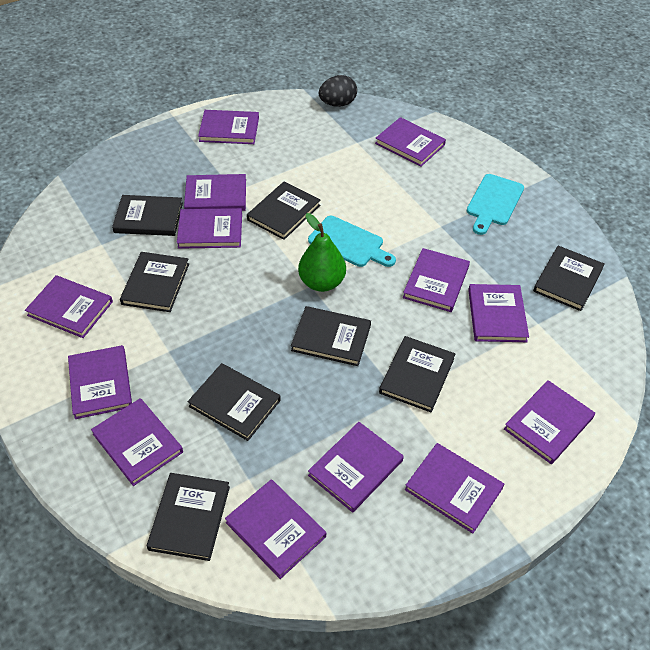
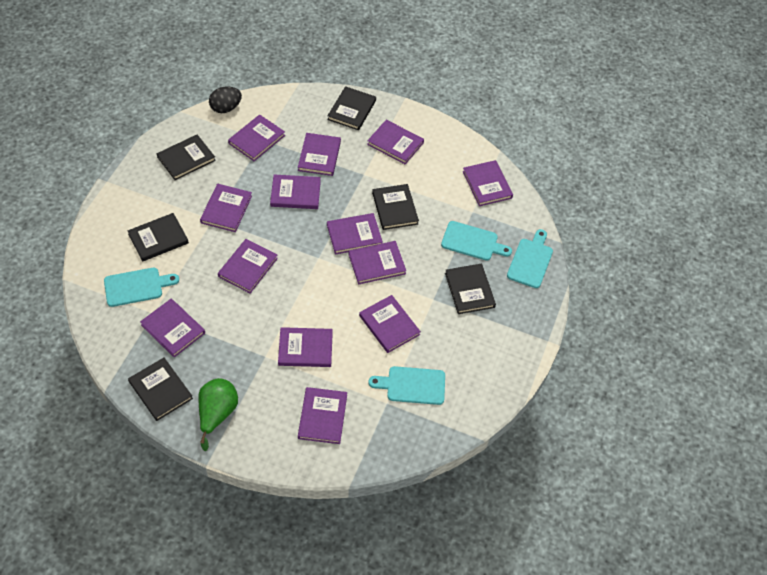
black book: [112,195,183,236] [120,252,189,312] [147,473,230,561] [188,363,281,441] [247,182,320,240] [291,306,371,366] [379,336,455,412] [533,246,605,311] = 8 -> [128,213,189,262] [128,358,193,421] [157,135,216,180] [327,86,376,130] [372,184,419,230] [445,264,496,314] = 6
turquoise cutting board: [308,216,396,267] [467,174,524,235] = 2 -> [104,268,179,307] [368,366,445,405] [441,221,512,261] [507,229,553,288] = 4

